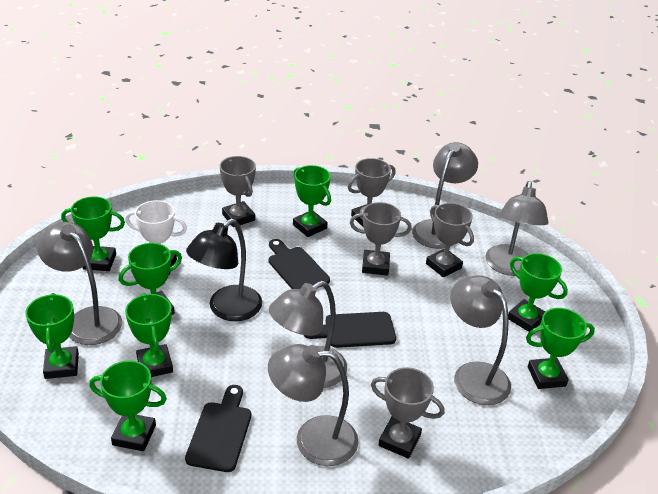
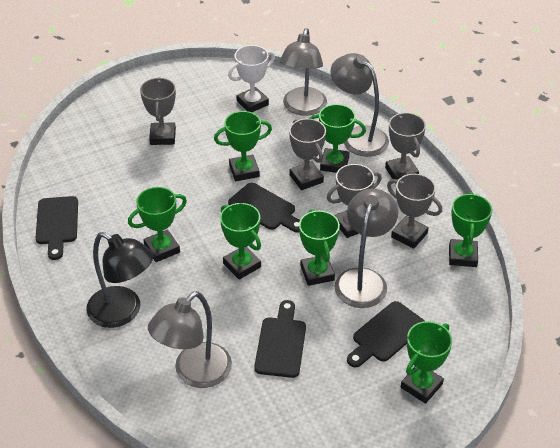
black cutting board: [185,385,251,472] [269,239,330,289] [304,312,396,348] = 3 -> [36,196,78,260] [228,183,300,232] [254,300,306,378] [347,301,425,368] = 4
green trophy: [25,293,79,379] [61,197,125,271] [89,361,167,451] [119,243,182,315] [125,293,173,377] [293,165,331,237] [508,253,568,332] [526,308,595,389] = 8 -> [128,187,187,262] [214,111,272,181] [220,203,261,280] [299,209,340,286] [309,104,366,173] [401,321,452,404] [449,192,492,267] = 7
grey lamp: [37,222,122,345] [268,344,359,466] [269,281,347,388] [412,142,478,249] [451,275,511,405] [485,181,548,276] = 6 -> [148,291,232,388] [279,28,327,116] [330,53,389,157] [334,188,398,308] = 4

